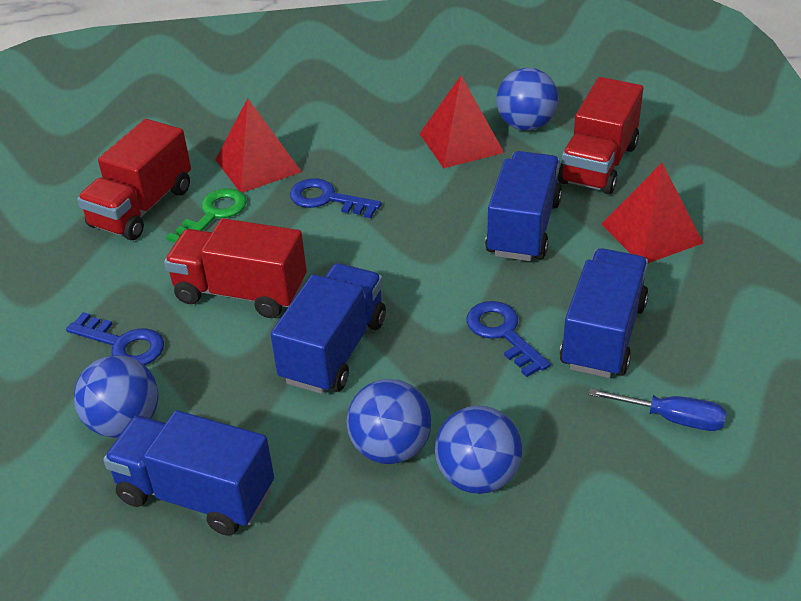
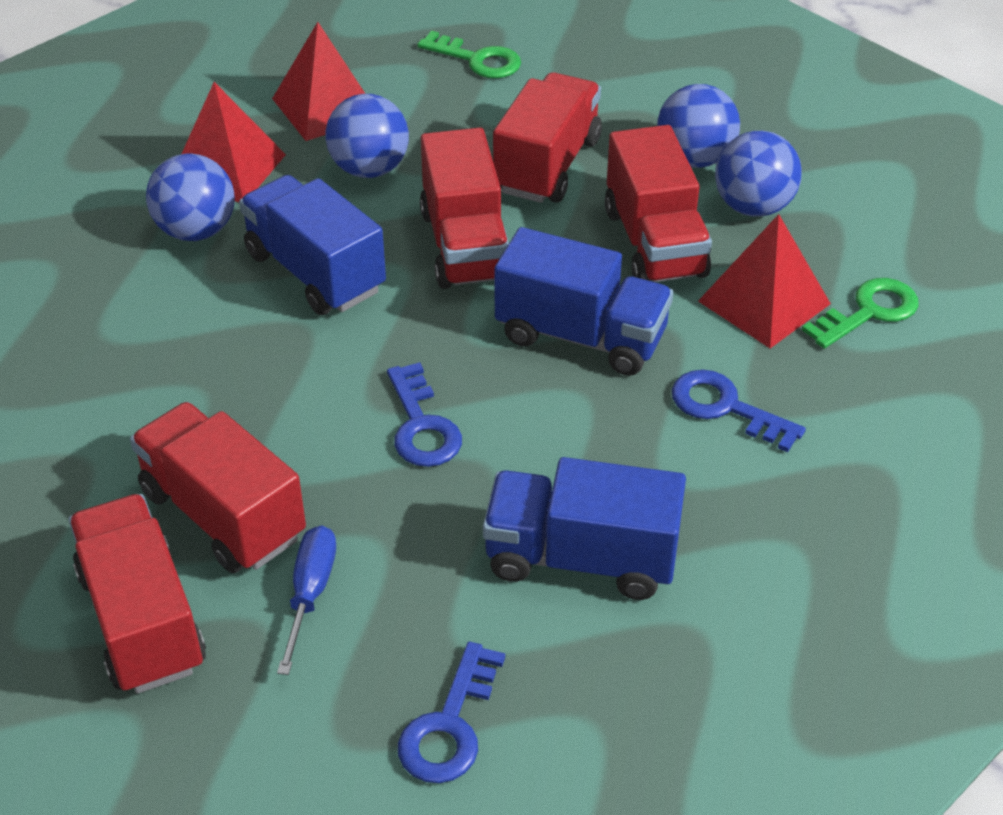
blue truck: [103,410,274,536] [271,263,386,394] [485,151,562,261] [560,248,648,378] = 4 -> [239,175,386,315] [483,457,686,600] [494,227,673,376] = 3
green key: [166,188,247,243] = 1 -> [417,31,521,78] [802,278,918,349] = 2
red truck: [77,119,191,240] [164,218,307,318] [558,77,643,194] = 3 -> [69,494,206,694] [130,402,306,573] [420,127,509,289] [493,72,602,203] [605,125,712,282] = 5

